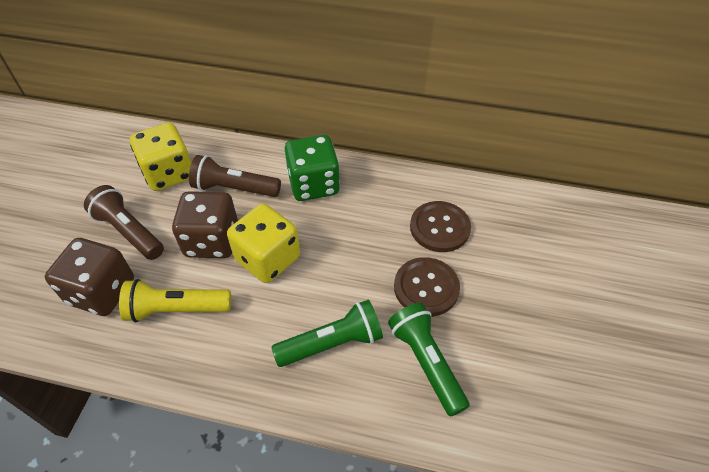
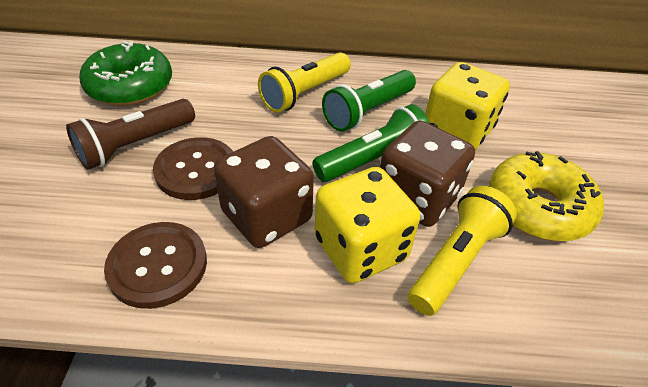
brown flashlight: [84,185,164,260] [189,155,281,197] = 2 -> [66,99,195,170] = 1
green dice: [285,135,340,201] = 1 -> none = 0
green donut: none = 0 -> [79,41,172,106] = 1
yellow donut: none = 0 -> [489,151,604,241] = 1
yellow flashlight: [119,279,231,322] = 1 -> [258,52,351,113] [408,186,517,316] = 2

